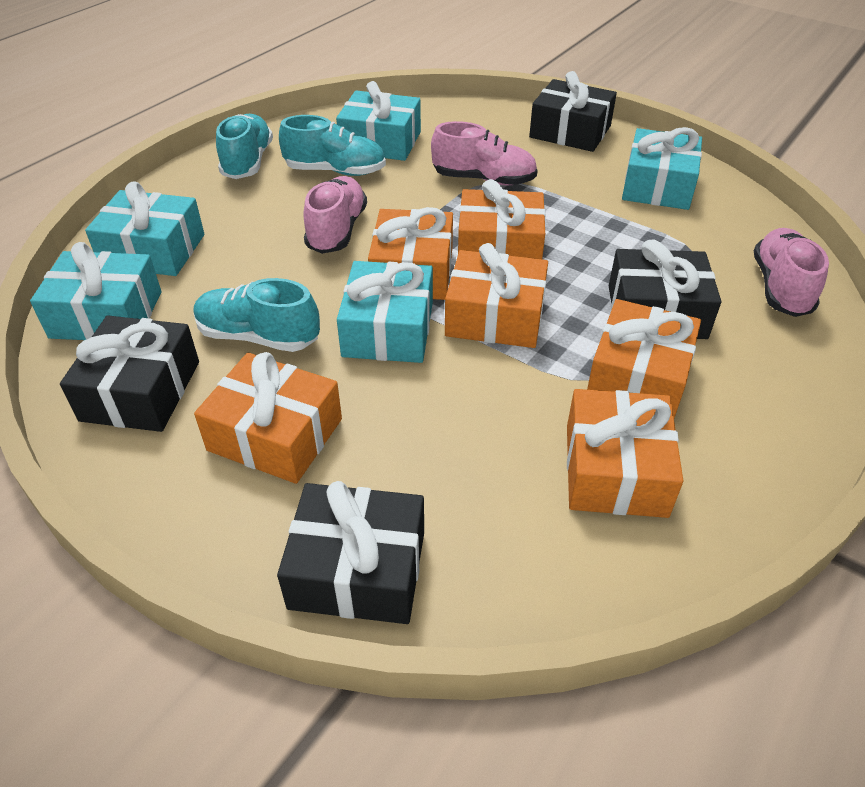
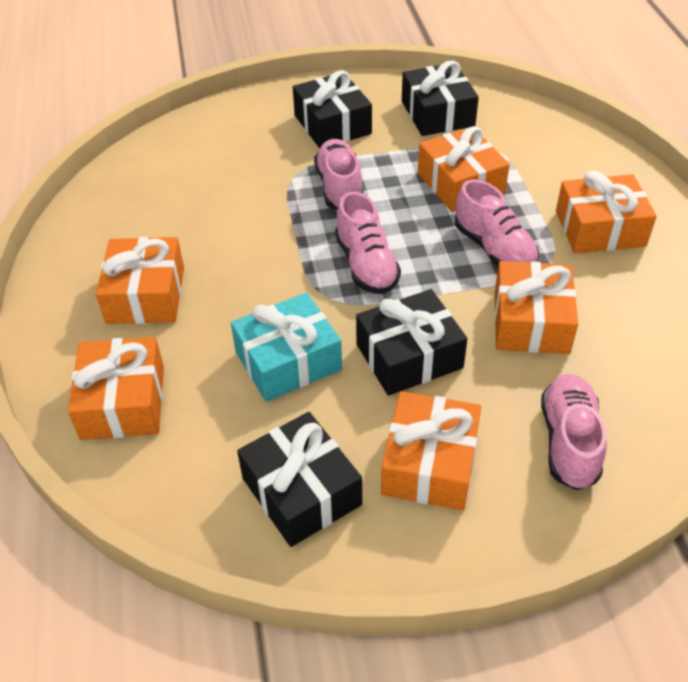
pink shoe: [304,176,367,254] [431,121,538,186] [754,228,829,317] = 3 -> [314,139,363,210] [335,191,401,294] [455,180,539,267] [541,374,606,490] = 4
turquoise gift: [30,242,162,340] [85,181,204,276] [336,81,421,161] [337,261,433,363] [622,127,702,210] = 5 -> [231,293,342,402] = 1
turquoise shoe: [194,278,320,352] [216,114,273,179] [279,115,386,176] = 3 -> none = 0

